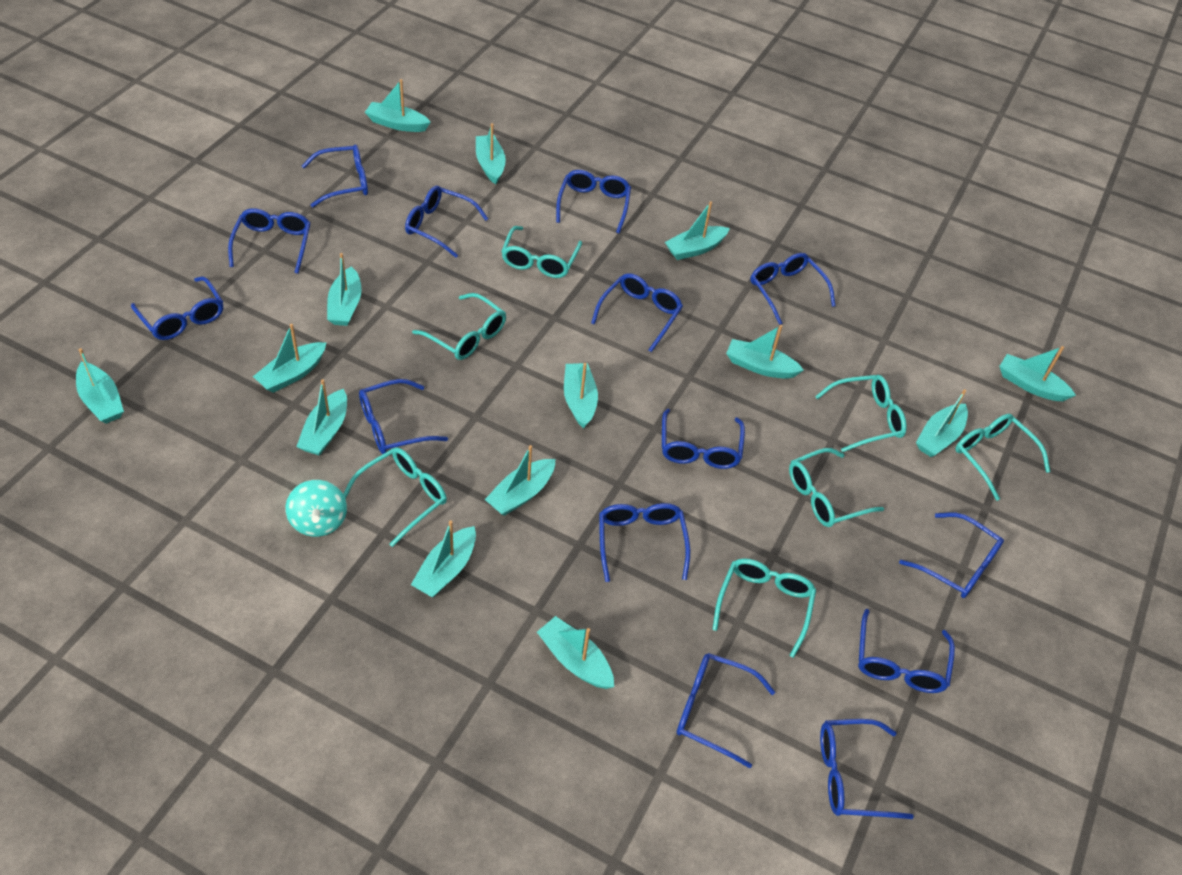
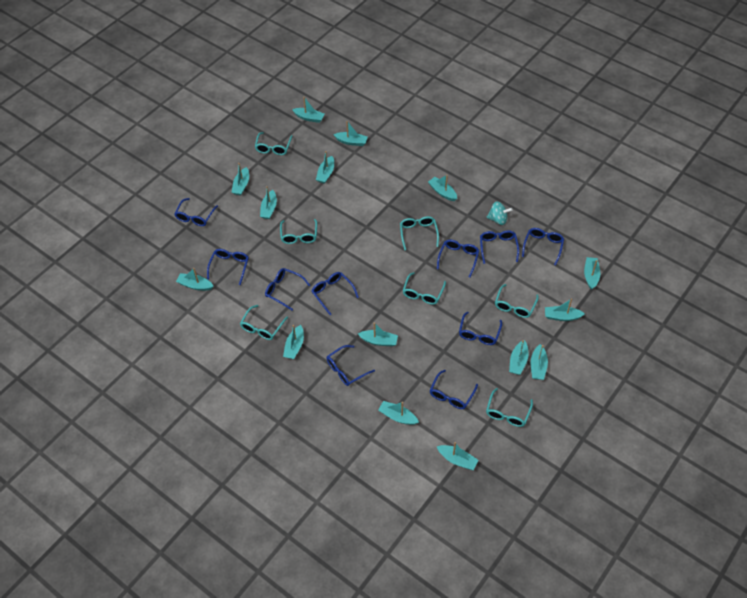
blue glasses: [131,277,223,340] [228,208,310,274] [302,144,368,207] [359,379,448,454] [405,186,488,258] [556,170,631,234] [591,273,683,352] [599,503,690,582] [662,409,745,469] [677,653,775,768] [750,253,835,325] [820,719,914,819] [858,609,955,693] [899,512,1004,598] = 14 -> [174,198,218,226] [207,249,249,285] [265,268,310,310] [312,272,359,315] [326,345,375,386] [430,370,478,409] [437,240,479,278] [459,312,502,345] [480,230,519,264] [522,228,564,266] = 10
turquoise boat: [76,348,124,424] [253,324,327,393] [296,379,347,456] [327,253,362,326] [365,79,431,132] [411,520,476,597] [476,123,506,184] [485,445,555,516] [537,616,614,689] [564,363,598,429] [665,201,730,260] [726,325,804,379] [916,389,968,457] [999,346,1076,401] = 14 -> [176,268,214,291] [231,163,249,196] [260,186,277,219] [283,325,304,359] [292,97,325,123] [316,151,334,184] [333,121,368,146] [358,322,398,346] [378,401,419,425] [428,175,457,201] [437,442,479,470] [509,340,529,375] [531,344,548,380] [545,298,585,321] [584,257,600,290] = 15

